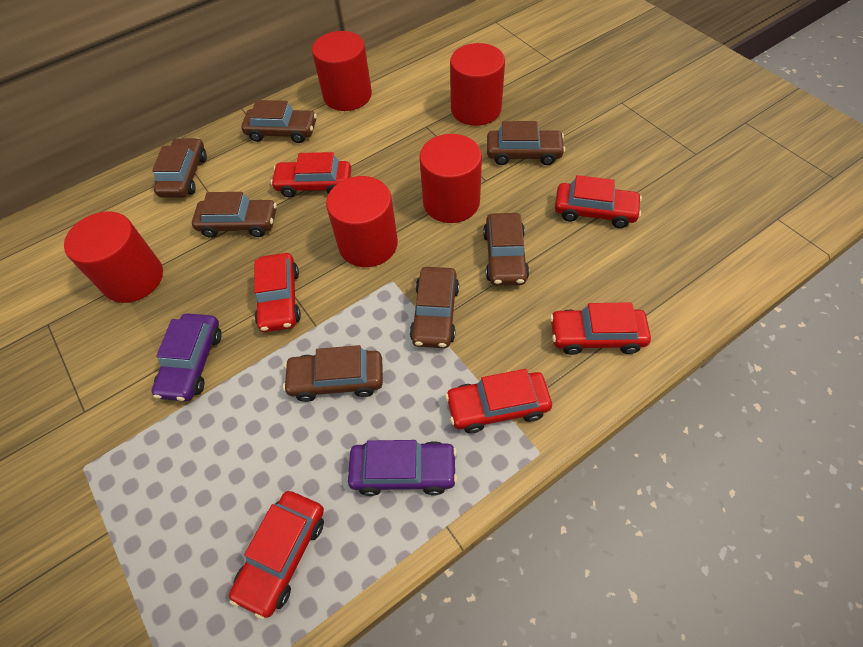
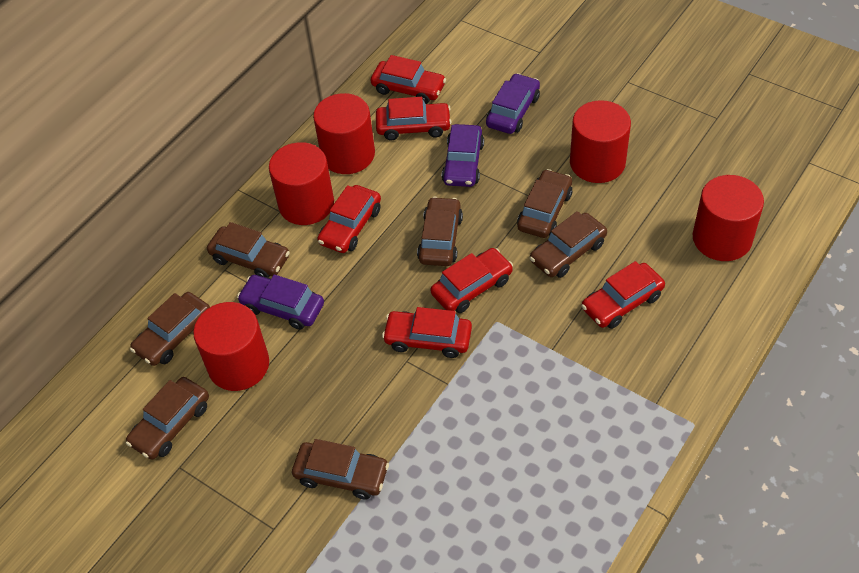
purple car: [152,313,221,401] [348,440,457,496] = 2 -> [237,274,324,330] [442,124,484,187] [486,73,540,134] = 3

